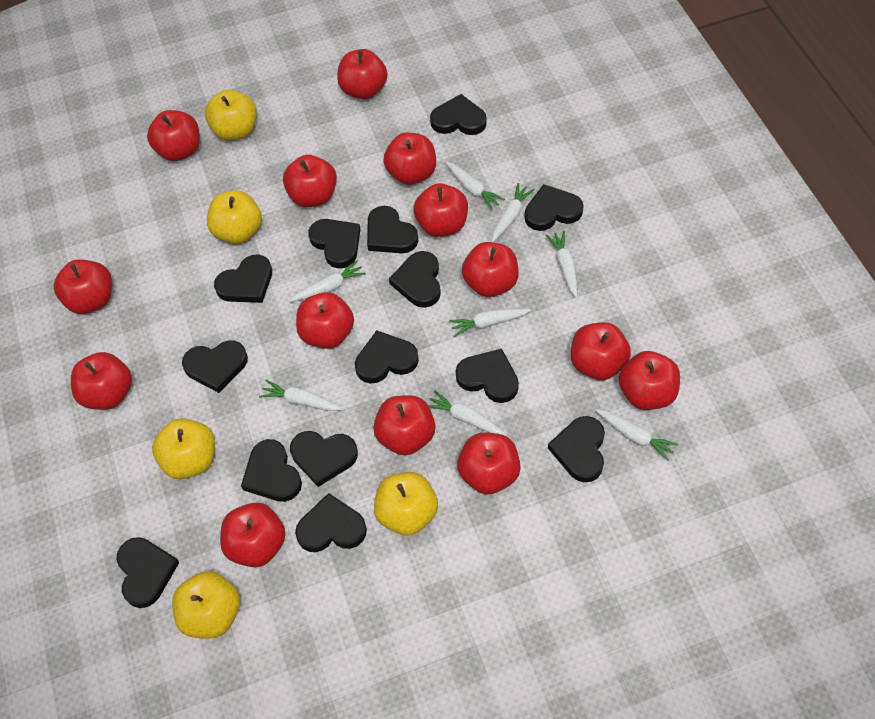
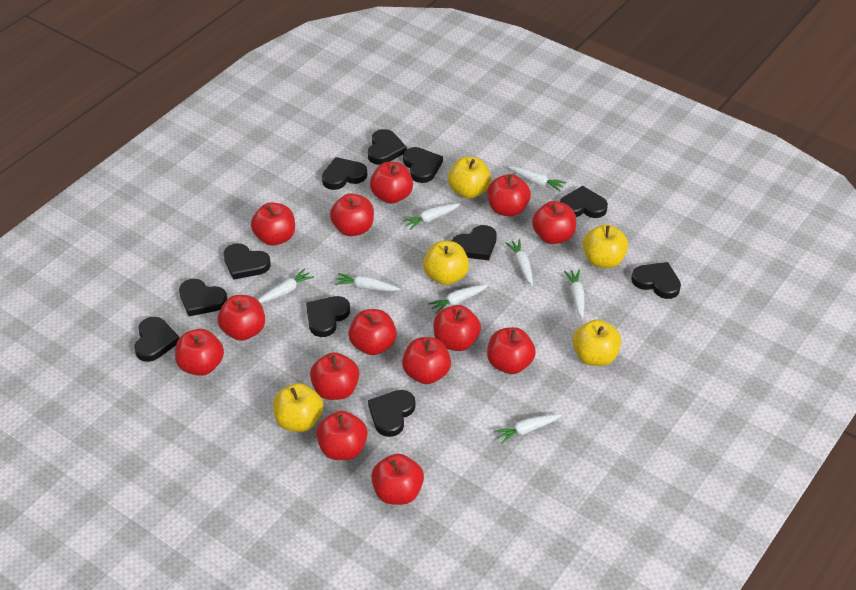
black heart: [116,537,180,608] [182,341,248,393] [214,254,272,303] [241,439,302,502] [290,431,358,487] [295,493,367,552] [308,219,360,268] [355,330,419,383] [367,206,418,253] [389,251,441,308] [430,94,487,135] [456,349,519,403] [525,184,584,231] [548,416,605,482] = 14 -> [134,317,179,362] [179,279,227,316] [224,243,271,280] [306,296,350,337] [322,157,367,190] [368,129,407,165] [368,390,415,437] [403,147,443,183] [452,225,497,260] [560,186,608,218] [631,262,681,299] = 11

